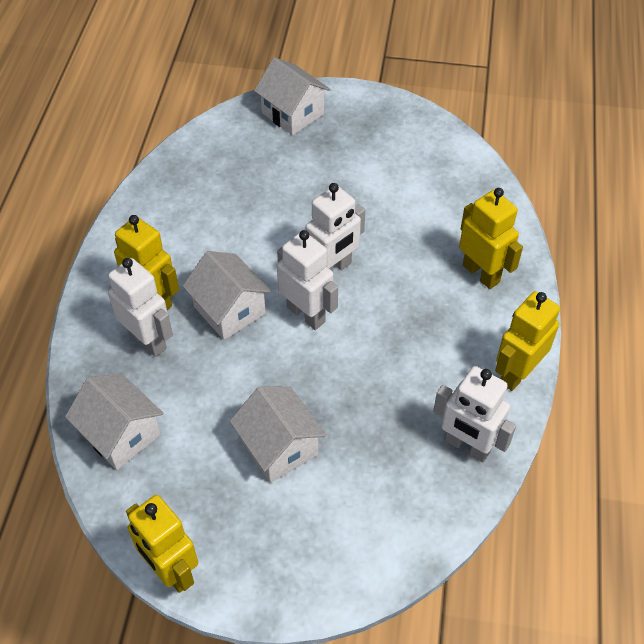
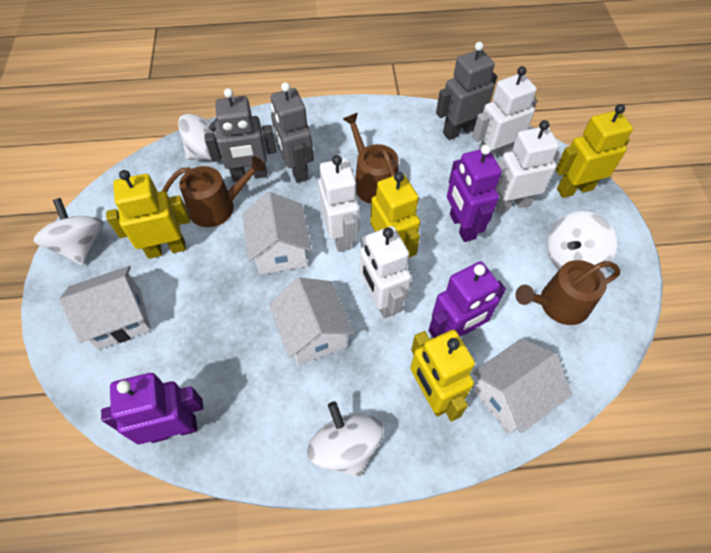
brown watering can: none = 0 -> [162,156,266,227] [343,113,399,204] [515,260,620,325] = 3
grey robot: none = 0 -> [204,88,276,182] [271,82,314,183] [436,42,497,140] = 3
purple robot: none = 0 -> [101,373,204,444] [428,261,506,338] [447,145,502,242] = 3
white spinning top: none = 0 -> [34,198,103,266] [178,114,222,161] [307,401,384,478] [547,211,617,272] = 4

